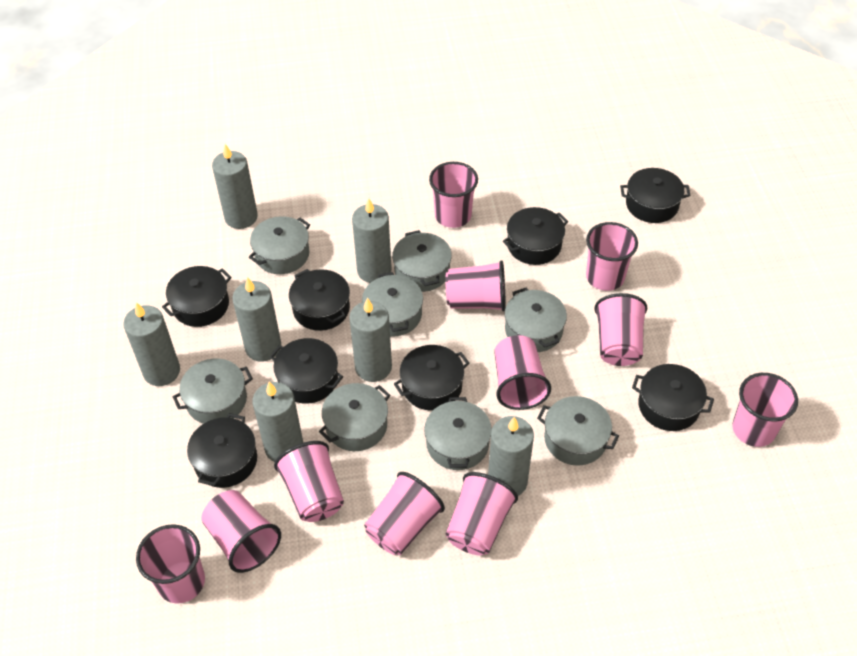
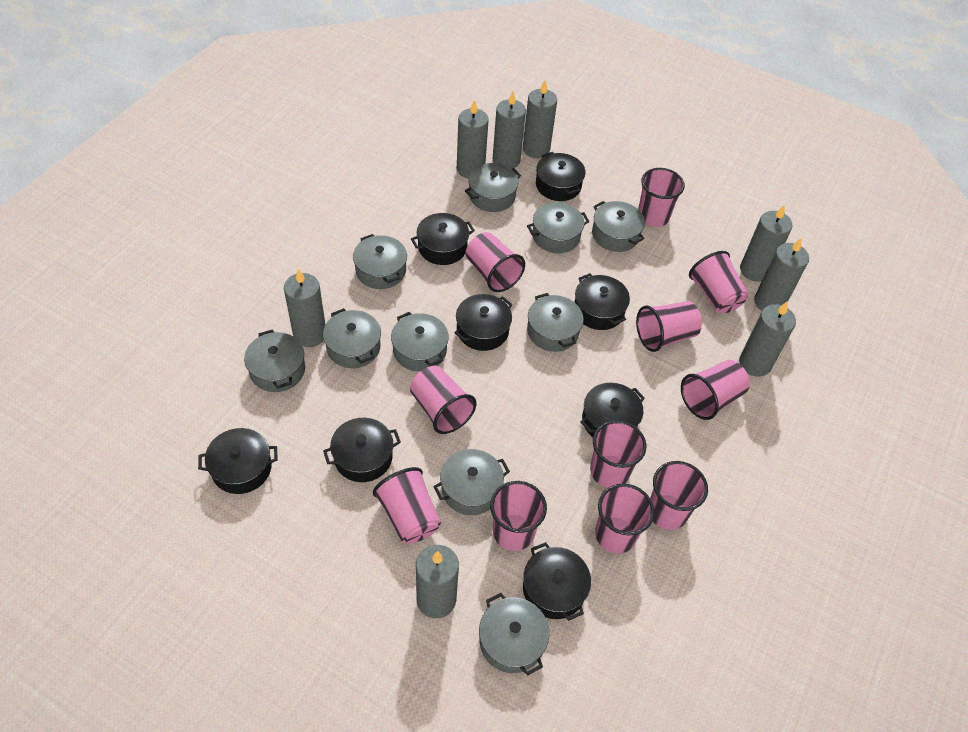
grey candle: [123,302,180,386] [212,144,258,229] [232,277,282,362] [252,382,303,462] [349,298,392,382] [352,198,392,283] [488,416,534,496] = 7 -> [284,268,326,347] [416,545,459,618] [457,100,489,179] [493,91,526,169] [523,81,557,158] [739,302,796,377] [740,205,793,282] [754,238,809,311] = 8
grey pot: [173,359,253,424] [249,216,310,274] [319,383,390,451] [362,272,423,337] [392,230,452,292] [424,397,492,470] [505,288,567,352] [537,396,619,465] = 8 -> [244,329,305,392] [323,308,381,368] [353,234,407,289] [391,312,449,372] [433,449,510,515] [465,163,521,212] [479,593,549,676] [527,202,589,253] [527,293,584,352] [592,201,645,252] = 10

